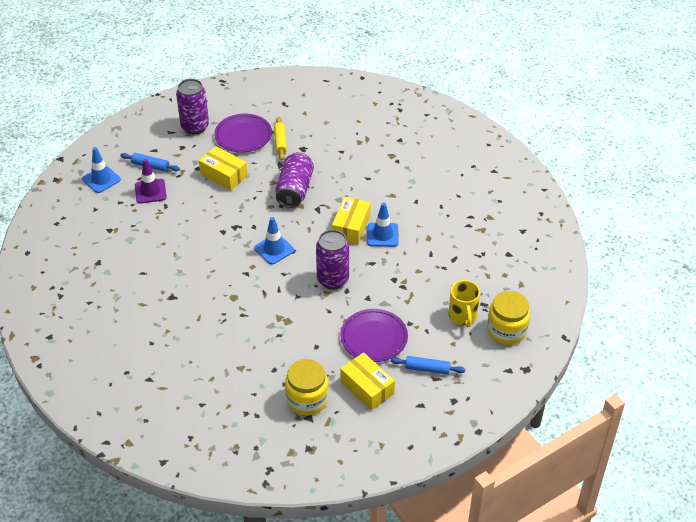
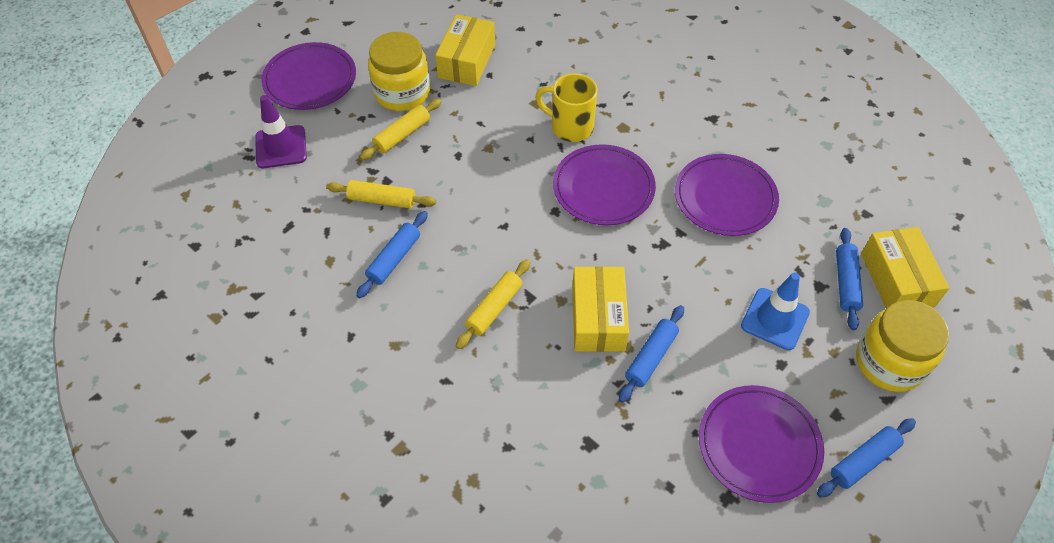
blue rolling pin: [120,153,180,172] [391,356,465,375] = 2 -> [356,211,428,298] [619,305,684,403] [817,418,916,498] [836,228,863,330] = 4
blue traffic cone: [82,147,121,193] [254,217,295,265] [367,203,399,247] = 3 -> [741,272,810,350] = 1
purple can: [176,79,209,134] [275,152,314,208] [316,230,349,290] = 3 -> none = 0
purple plate: [214,114,272,153] [340,309,408,362] = 2 -> [261,42,356,110] [553,144,656,225] [675,154,779,236] [699,385,824,503] = 4
yellow rolling pin: [274,117,287,160] = 1 -> [326,180,436,208] [360,99,442,160] [456,259,530,349] = 3

